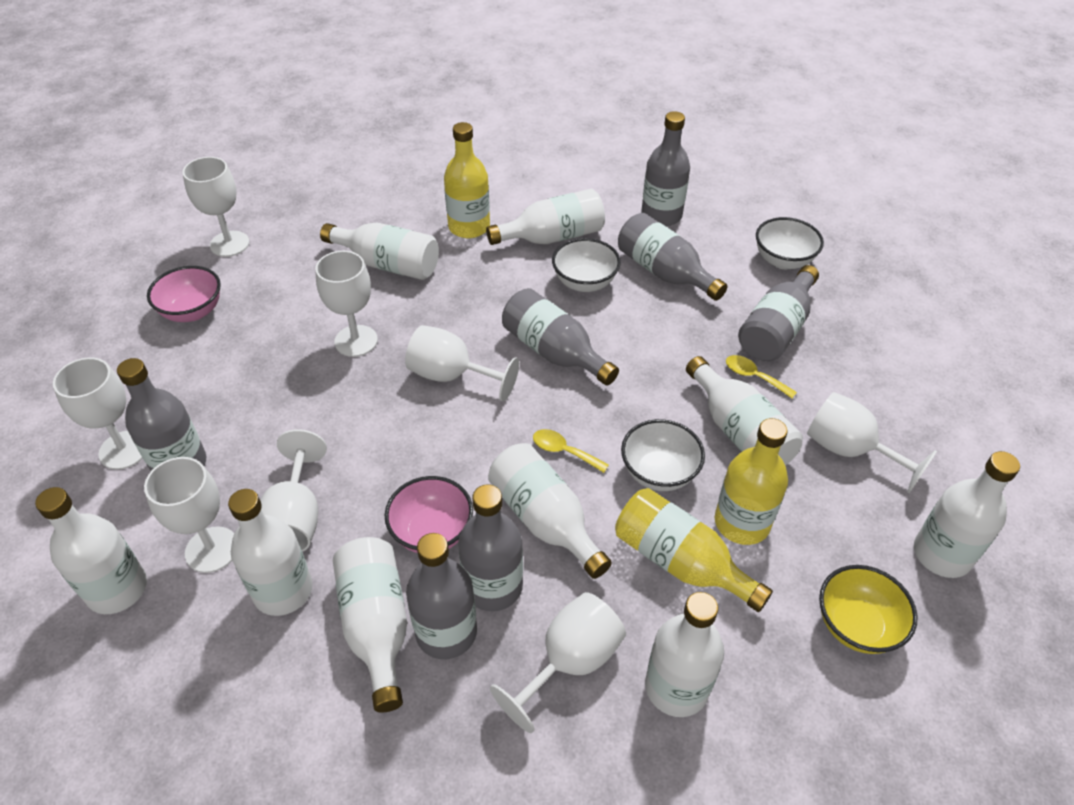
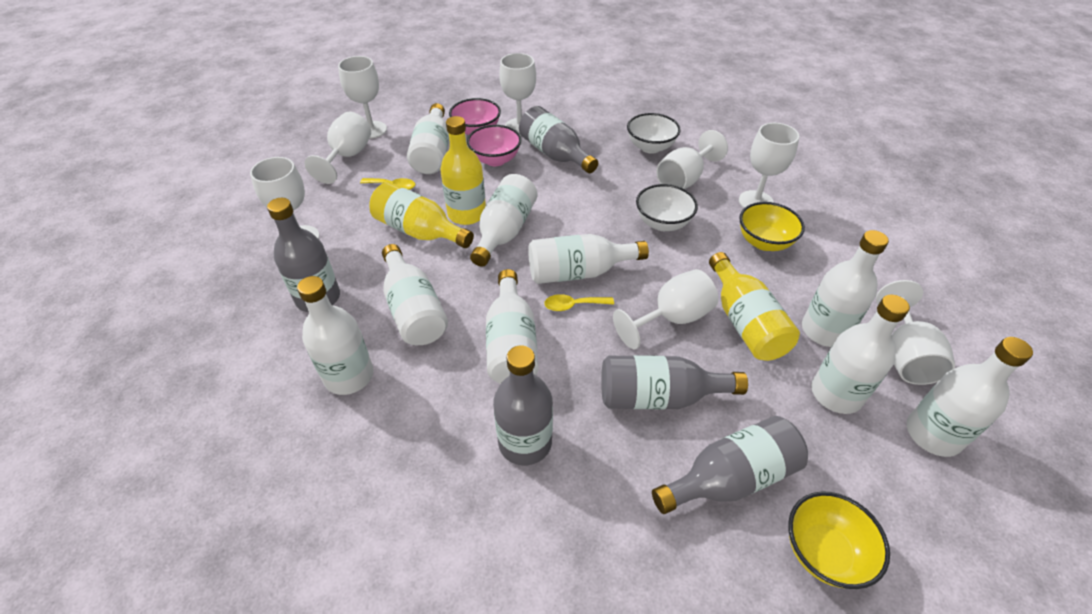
grey bottle: [117,358,206,471] [406,533,477,659] [458,484,523,611] [502,288,619,385] [618,213,728,301] [641,111,690,226] [738,265,819,361] = 7 -> [267,198,340,312] [493,345,553,465] [519,106,598,173] [601,355,748,409] [652,416,808,514] = 5
white bowl: [552,238,621,292] [621,419,705,491] [756,217,824,269] = 3 -> [627,113,681,154] [636,184,698,231] = 2
yellow bowl: [819,565,918,654] = 1 -> [739,202,805,251] [788,491,890,589] = 2

